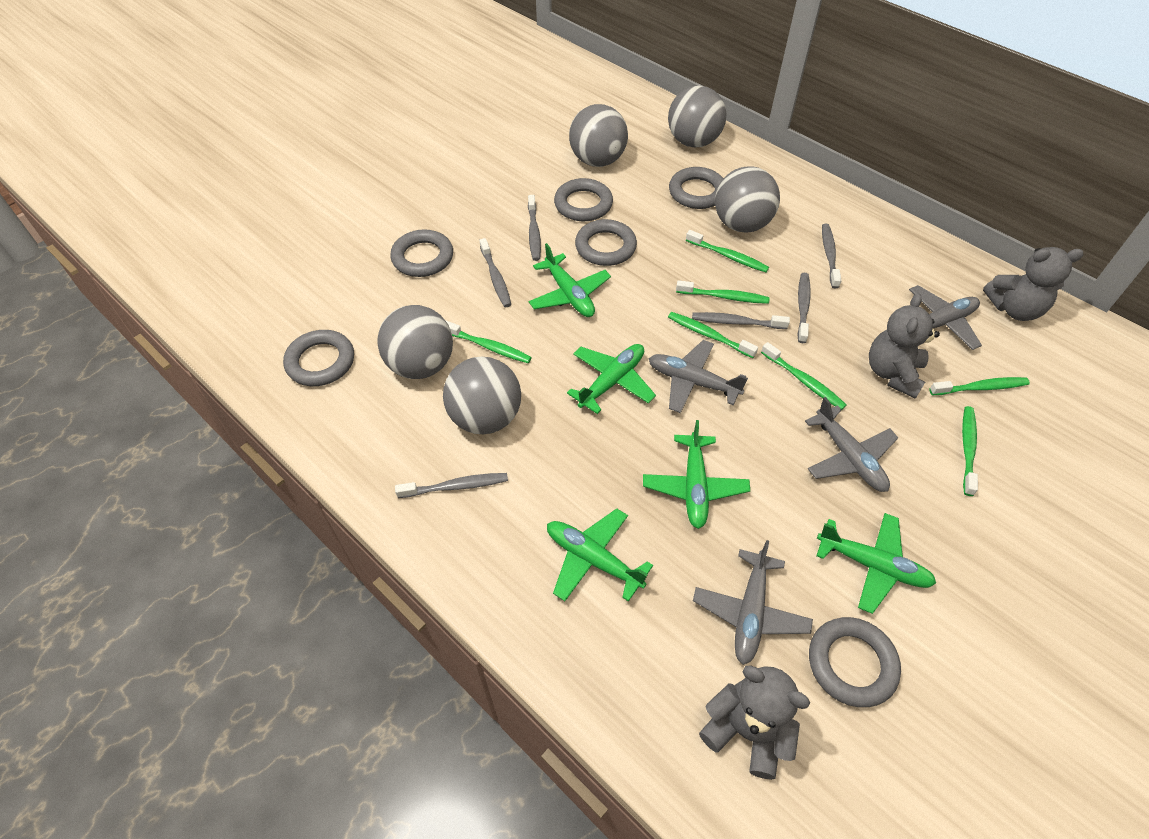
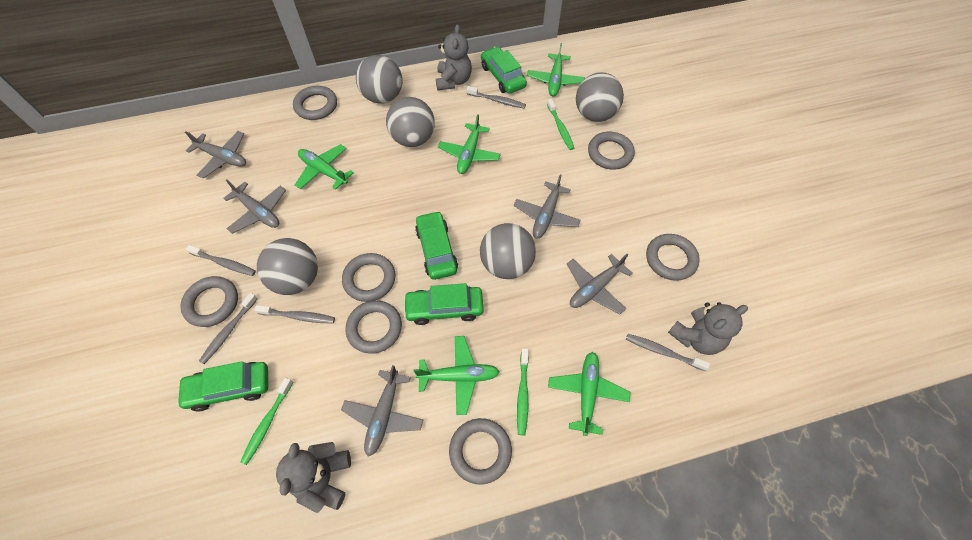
green car: none = 0 -> [177,361,268,411] [403,283,484,325] [415,211,458,280] [481,47,527,94] = 4
green toothbrush: [445,320,532,363] [668,312,758,358] [676,280,769,304] [686,230,769,272] [761,342,847,410] [929,377,1030,395] [962,406,978,496] = 7 -> [240,378,293,465] [517,348,529,435] [547,99,574,150] = 3
grey plane: [648,340,748,413] [693,540,813,665] [805,397,899,492] [909,285,982,350] = 4 -> [185,131,246,178] [223,180,286,234] [341,365,423,457] [514,174,581,238] [567,254,633,315] = 5
grey ring: [283,330,354,386] [390,229,453,277] [554,178,613,221] [575,219,637,266] [669,167,724,209] [809,617,901,707] = 6 -> [180,276,238,327] [293,86,337,120] [342,253,395,302] [345,300,402,354] [449,418,512,485] [588,132,635,170] [646,234,700,281] = 7
grey toothbrush: [395,473,508,498] [479,238,511,307] [528,195,541,261] [692,312,790,329] [797,273,811,343] [822,224,842,288] = 6 -> [186,245,256,276] [199,293,258,364] [255,305,335,324] [466,86,526,109] [626,334,710,371] = 5

